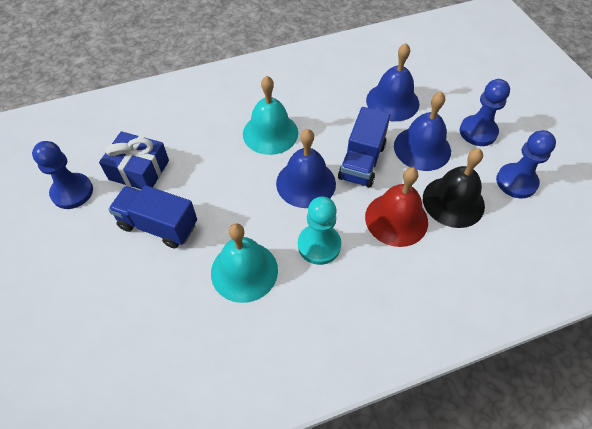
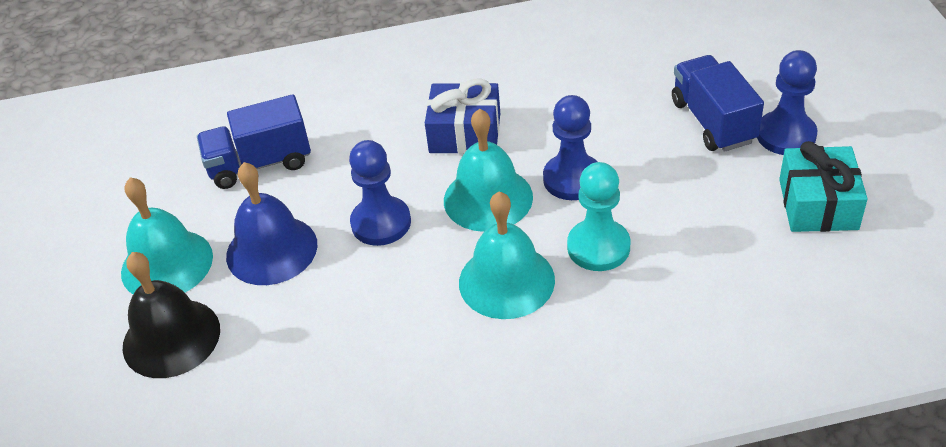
blue bell: [276,129,336,208] [366,43,419,121] [394,92,451,171] = 3 -> [226,162,317,285] = 1
red bell: [365,167,428,247] = 1 -> none = 0
turquoise bell: [211,223,278,303] [243,76,298,155] = 2 -> [121,177,213,294] [444,109,533,232] [459,191,555,319] = 3
turquoise gift: none = 0 -> [779,141,868,232] = 1

